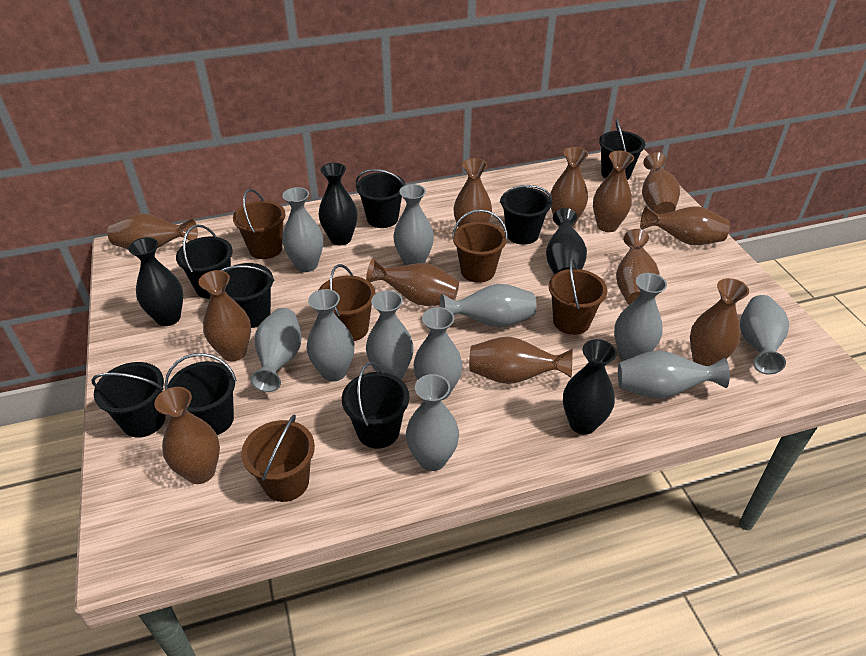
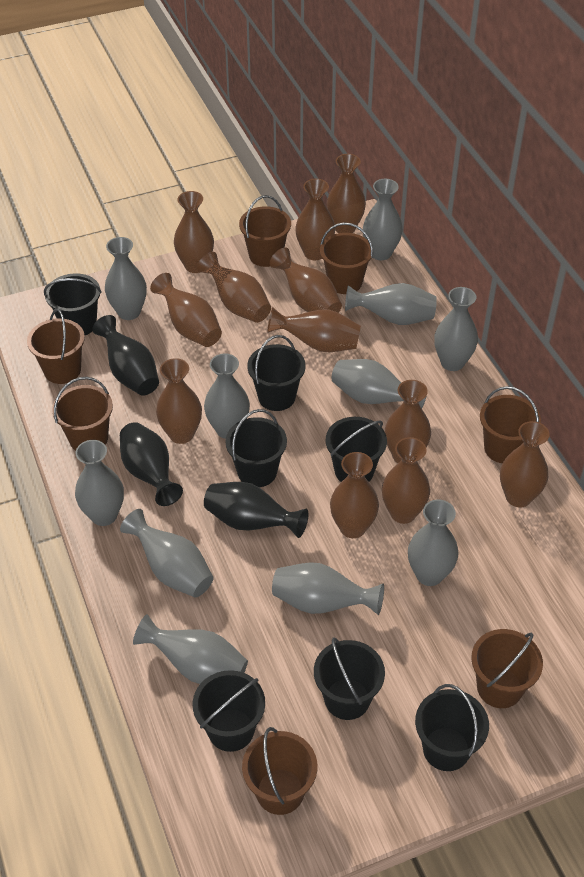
black bucket: [91,362,166,438] [164,353,237,435] [176,224,233,299] [221,263,274,328] [342,362,409,449] [356,169,405,228] [500,185,552,245] [599,118,645,180] = 8 -> [44,273,102,336] [193,670,265,752] [226,409,287,487] [247,335,306,411] [314,637,385,720] [326,417,387,482] [415,684,489,771] = 7
black vase: [128,237,183,326] [318,163,358,245] [546,208,587,275] [563,339,617,435] = 4 -> [92,315,159,396] [120,422,183,506] [204,482,308,538] = 3
brown bucket: [233,189,285,259] [241,415,315,502] [319,264,376,341] [452,209,508,283] [549,258,607,335] = 5 -> [27,309,85,384] [52,377,113,451] [239,195,291,267] [242,727,317,815] [320,222,373,294] [471,629,543,708] [480,386,541,463] = 7

